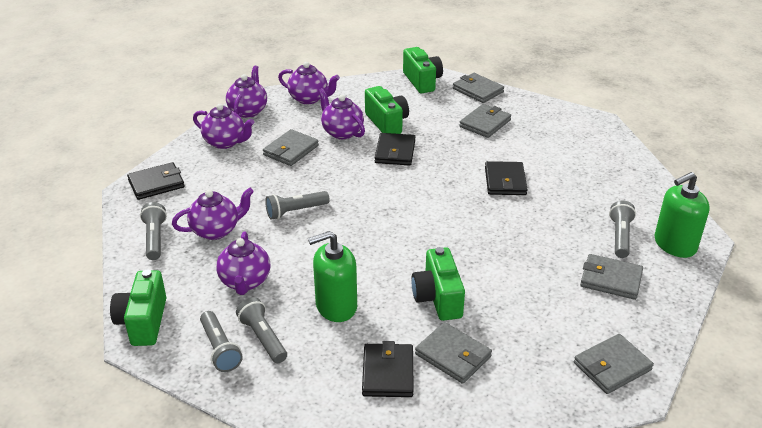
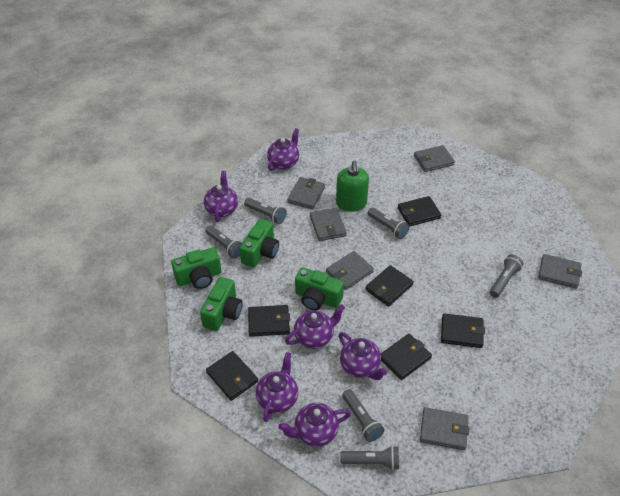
black wallet: [127,162,185,200] [362,341,414,397] [375,133,415,165] [485,161,528,195] = 4 -> [206,351,258,401] [248,305,290,337] [366,265,413,307] [381,334,432,380] [398,196,441,227] [441,313,485,348] = 6
green soap dispenser: [308,231,357,322] [655,172,710,258] = 2 -> [336,160,369,212] = 1
grey flashlight: [140,202,167,260] [200,311,243,372] [236,297,287,363] [265,191,330,220] [609,201,636,258] = 5 -> [205,225,242,258] [244,198,287,224] [340,445,399,470] [342,389,384,442] [368,208,409,239] [490,255,524,298] = 6

